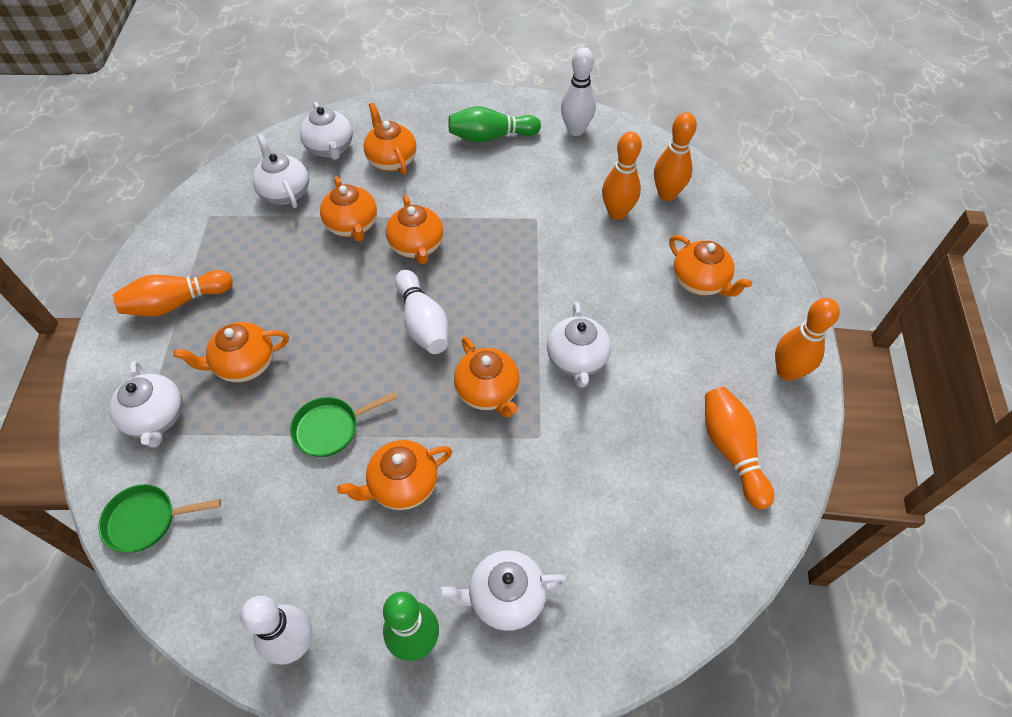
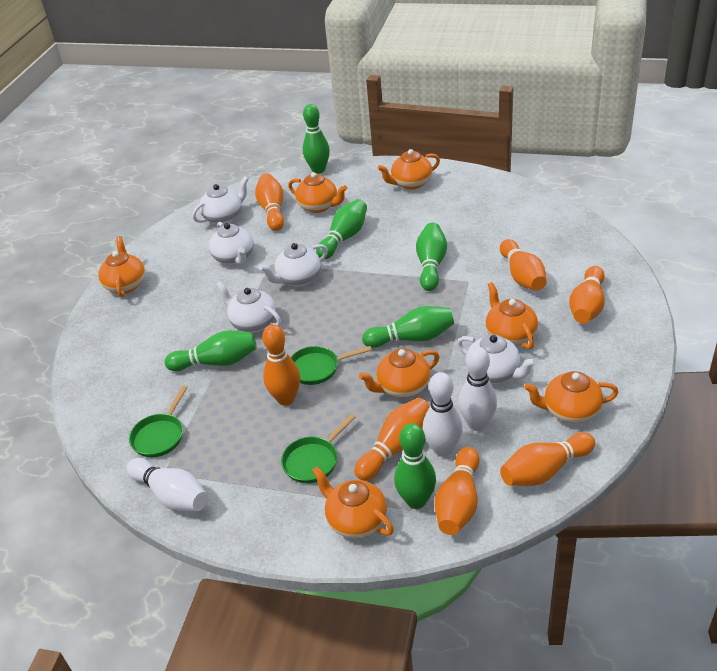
green bowling pin: [383,592,439,661] [448,106,541,143] = 2 -> [165,331,257,371] [303,104,330,174] [316,199,367,259] [362,306,454,348] [394,423,436,509] [416,223,447,291] = 6
green pan: [98,484,221,553] [290,392,398,457] = 2 -> [129,385,188,457] [281,414,356,483] [291,346,372,385] = 3
orange bowling pin: [113,270,233,317] [602,132,642,220] [654,112,697,201] [705,387,774,509] [775,298,840,381] = 5 -> [255,173,284,231] [262,324,300,406] [354,398,430,481] [435,447,480,535] [500,239,546,291] [500,432,595,486] [569,266,605,323] = 7

